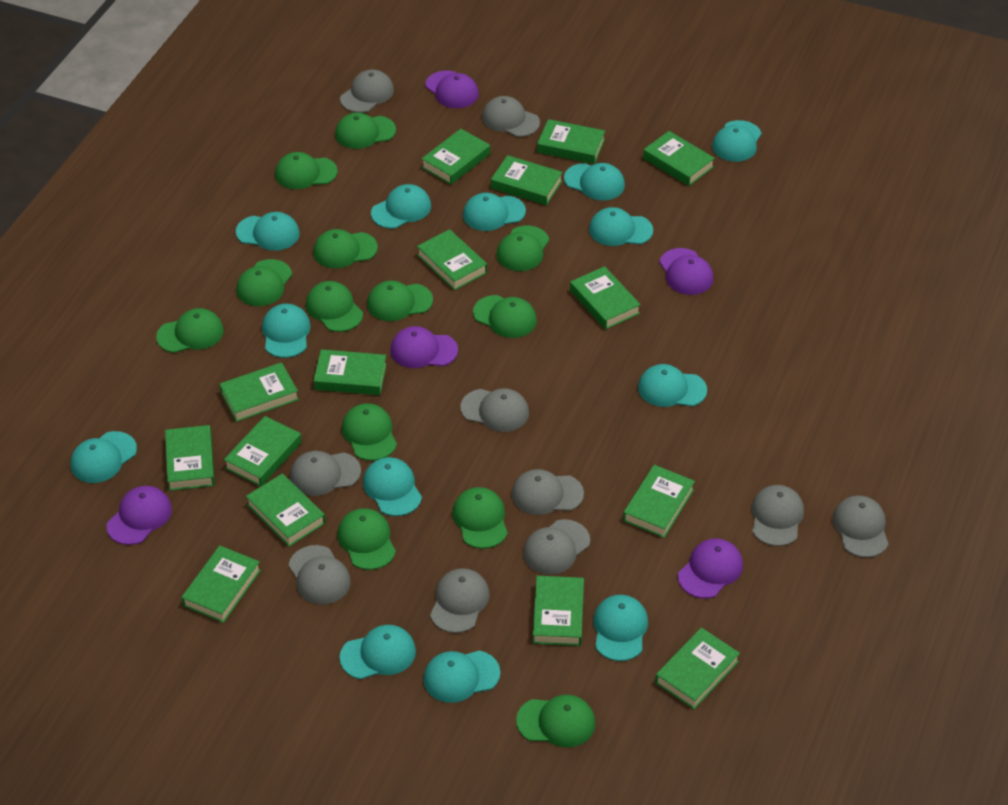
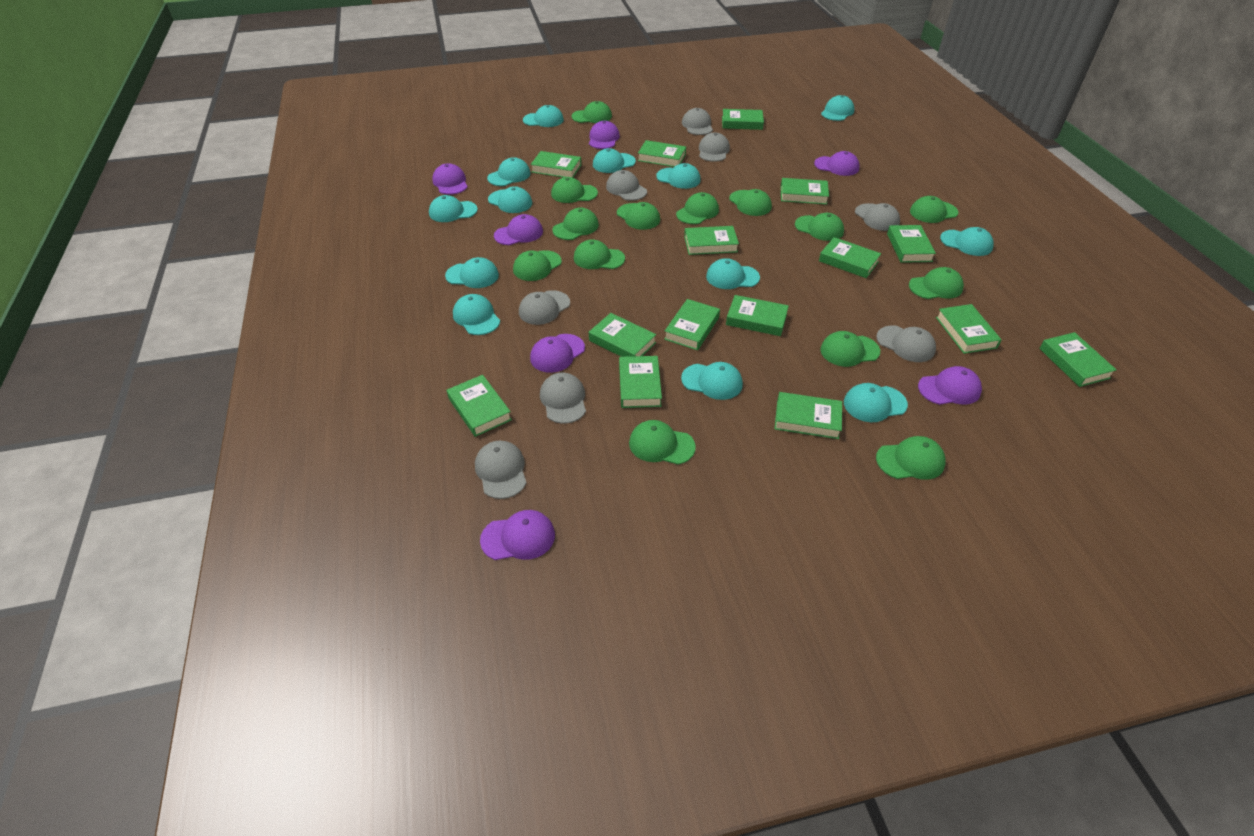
green cap: [156,308,224,353] [236,259,292,306] [275,152,338,189] [306,281,363,332] [313,229,378,268] [335,112,396,149] [337,508,396,570] [342,403,397,461] [367,281,433,321] [452,487,508,549] [473,295,537,338] [497,226,549,271] [516,695,595,747] = 13 -> [513,250,562,281] [551,177,598,203] [553,208,599,240] [572,101,612,123] [574,239,625,269] [617,202,660,230] [629,420,696,465] [676,192,719,224] [729,189,772,216] [795,213,844,241] [820,331,880,367] [876,436,946,480] [909,267,964,299] [910,196,958,223] = 14
grey cap: [289,545,351,605] [290,451,361,496] [340,70,394,113] [430,568,490,633] [460,388,529,432] [482,96,540,137] [512,469,584,515] [523,519,590,575] [751,485,804,546] [832,496,888,558] = 10 -> [475,441,526,499] [519,290,570,325] [540,372,586,424] [606,170,647,201] [682,108,713,135] [699,132,730,162] [855,203,900,231] [876,325,936,362] = 8
purple cap: [106,486,172,545] [390,326,458,368] [426,71,479,108] [659,248,713,295] [678,539,743,598] = 5 -> [432,163,468,195] [480,510,555,560] [494,214,543,245] [530,334,585,373] [589,121,620,149] [814,151,859,176] [918,366,982,405] = 7

